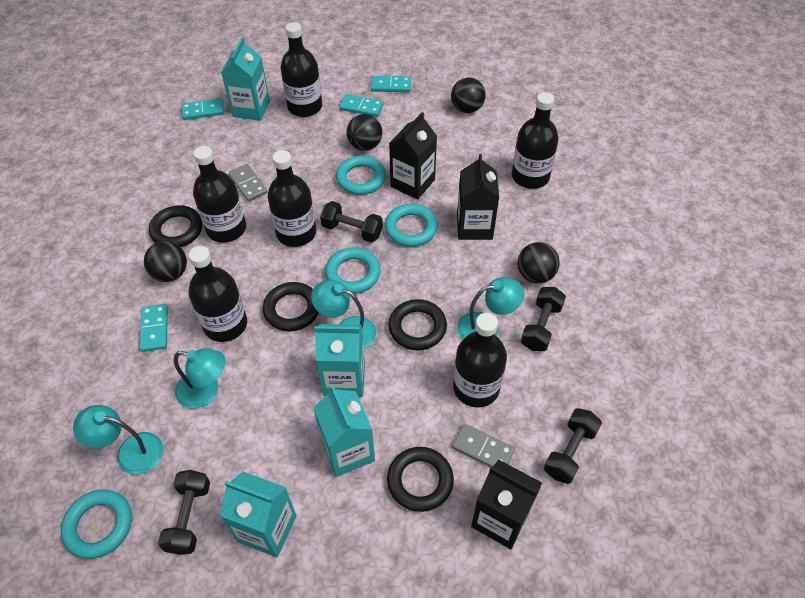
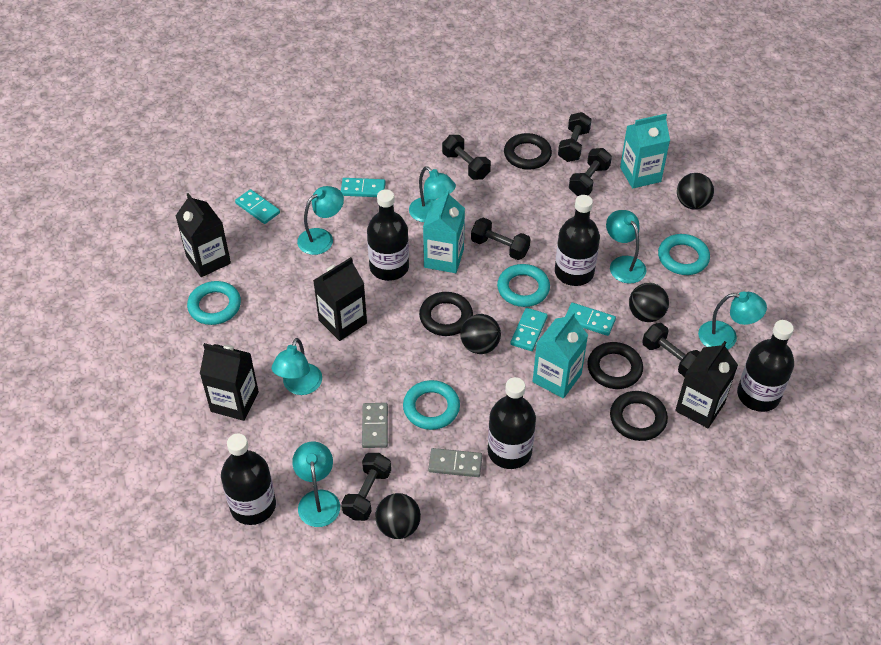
black bottle: [188,246,247,342] [193,146,246,243] [267,150,316,247] [280,22,322,117] [453,313,507,408] [512,92,559,189] = 6 -> [221,434,276,525] [367,189,409,281] [488,377,536,469] [555,195,600,286] [737,320,794,412] = 5
black carton: [389,112,437,200] [457,154,499,240] [471,460,542,549] = 3 -> [176,193,231,277] [200,343,259,421] [313,257,367,341] [675,341,738,428] = 4
black dumbbell: [158,470,210,555] [320,201,383,243] [521,287,566,351] [544,408,602,484] = 4 -> [341,453,391,521] [442,135,491,180] [471,218,530,260] [558,112,592,162] [569,148,612,196] [642,323,700,377] = 6
turquoise carton: [220,472,297,557] [221,37,270,121] [313,385,375,477] [315,324,365,397] = 4 -> [423,190,465,273] [533,312,588,398] [620,114,670,188] = 3
turquoise lamp: [73,405,163,475] [174,348,226,409] [311,280,376,349] [457,277,524,340] = 4 -> [272,338,322,395] [292,442,340,527] [297,186,344,255] [409,166,456,222] [606,210,646,283] [698,291,767,350] = 6

